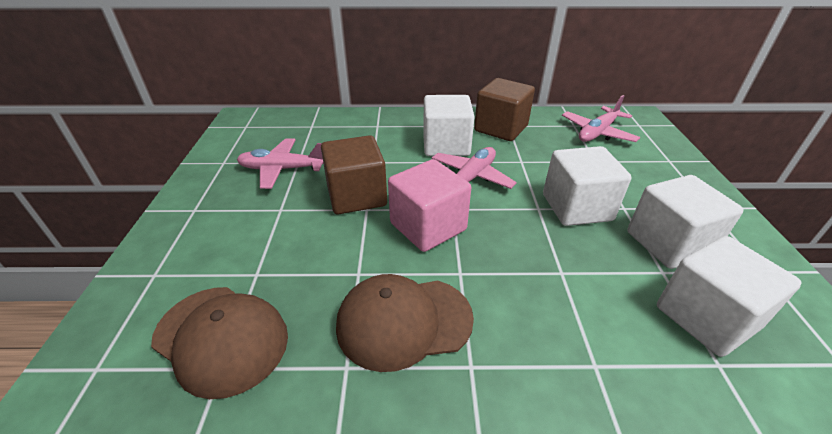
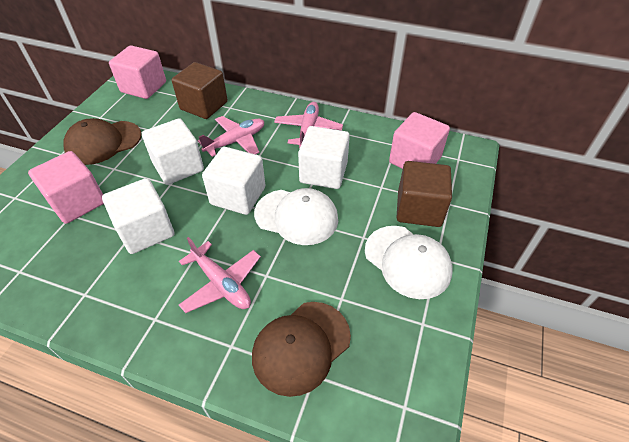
pink cube: [388,159,471,252] = 1 -> [28,151,104,224] [109,45,166,99] [389,112,450,169] = 3
white cap: none = 0 -> [254,188,338,245] [365,226,453,299] = 2

